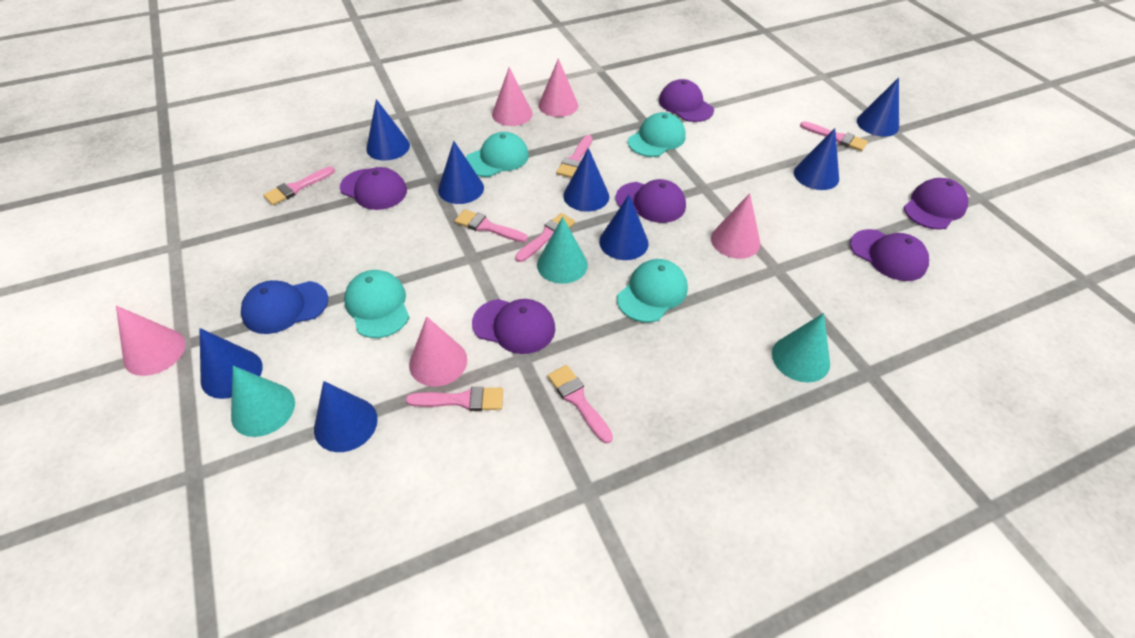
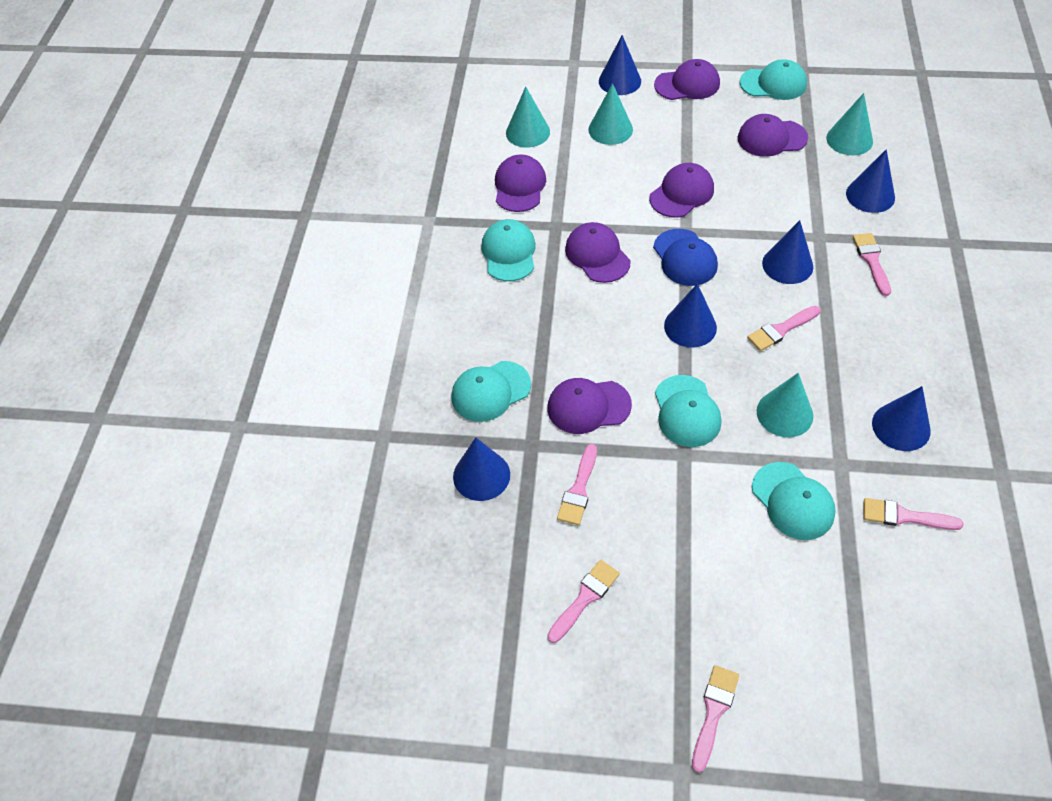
blue cone: [199,328,263,399] [314,381,378,452] [366,99,410,160] [438,141,484,204] [563,148,609,212] [599,195,648,260] [794,128,839,190] [857,77,899,137] = 8 -> [453,438,510,501] [599,35,641,95] [664,283,717,347] [762,220,813,284] [846,149,895,213] [872,386,931,451] = 6
pink brush: [263,166,335,205] [406,386,503,411] [455,209,528,242] [515,213,575,262] [548,365,613,443] [556,135,592,178] [800,121,868,151] = 7 -> [547,560,620,643] [557,444,597,525] [692,665,739,773] [747,306,821,351] [853,233,891,296] [863,498,964,530] = 6
pink cone: [116,306,185,376] [409,316,467,386] [492,67,532,126] [539,58,578,117] [711,193,760,259] = 5 -> none = 0
turquoise cap: [344,270,409,338] [466,132,529,177] [617,259,688,322] [628,112,686,157] = 4 -> [451,361,531,422] [481,219,536,281] [655,375,721,447] [740,59,807,100] [752,462,836,540] = 5
turquoise cone: [231,366,295,437] [537,217,588,284] [772,313,830,383] = 3 -> [506,87,550,148] [588,83,633,145] [757,373,813,437] [826,93,873,155] = 4

